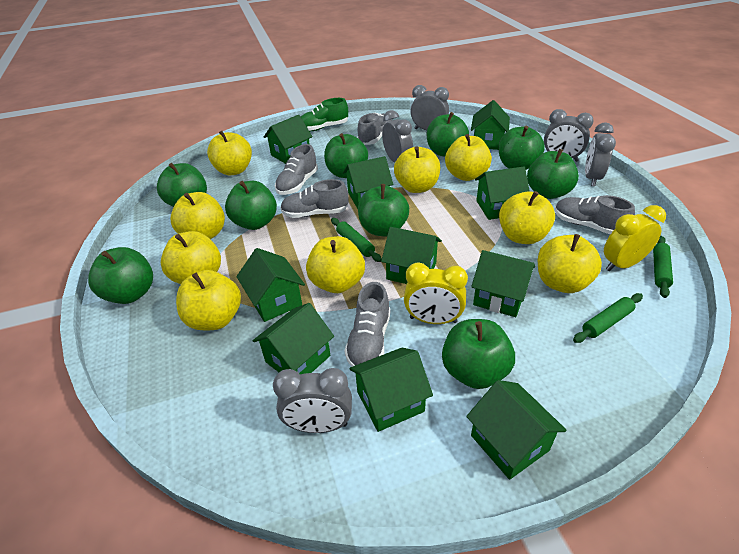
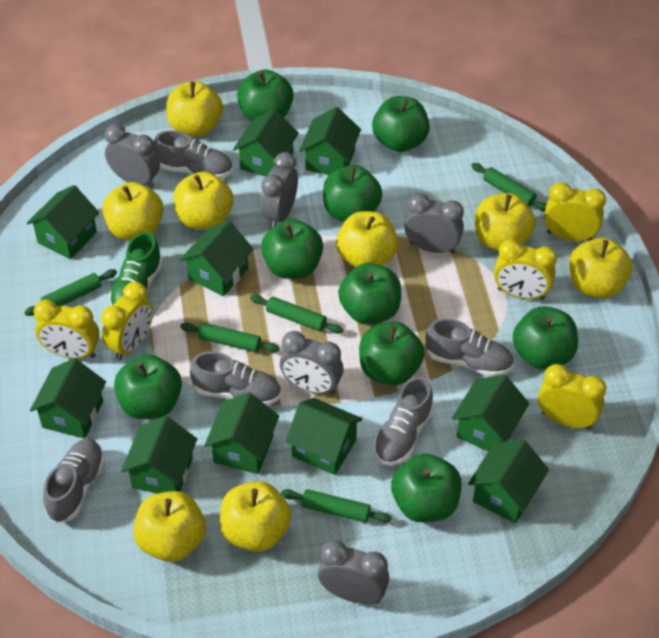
green rolling pin: [331,218,382,262] [573,293,643,343] [653,236,673,298] = 3 -> [24,269,117,316] [180,323,279,353] [250,294,343,334] [281,489,392,523] [471,163,546,212] = 5
yellow apple: [161,231,221,284] [170,192,225,239] [176,270,241,331] [207,131,252,175] [306,236,365,293] [394,147,440,193] [445,134,492,181] [499,191,555,244] [538,234,602,293] = 9 -> [102,182,164,241] [134,491,206,562] [166,81,223,137] [173,172,233,230] [220,481,291,552] [336,211,398,267] [475,193,536,251] [569,238,632,298] = 8
yellow clock: [404,262,468,324] [604,205,666,271] = 2 -> [33,300,100,359] [101,282,153,361] [494,239,557,300] [538,364,606,429] [544,182,606,241] = 5

